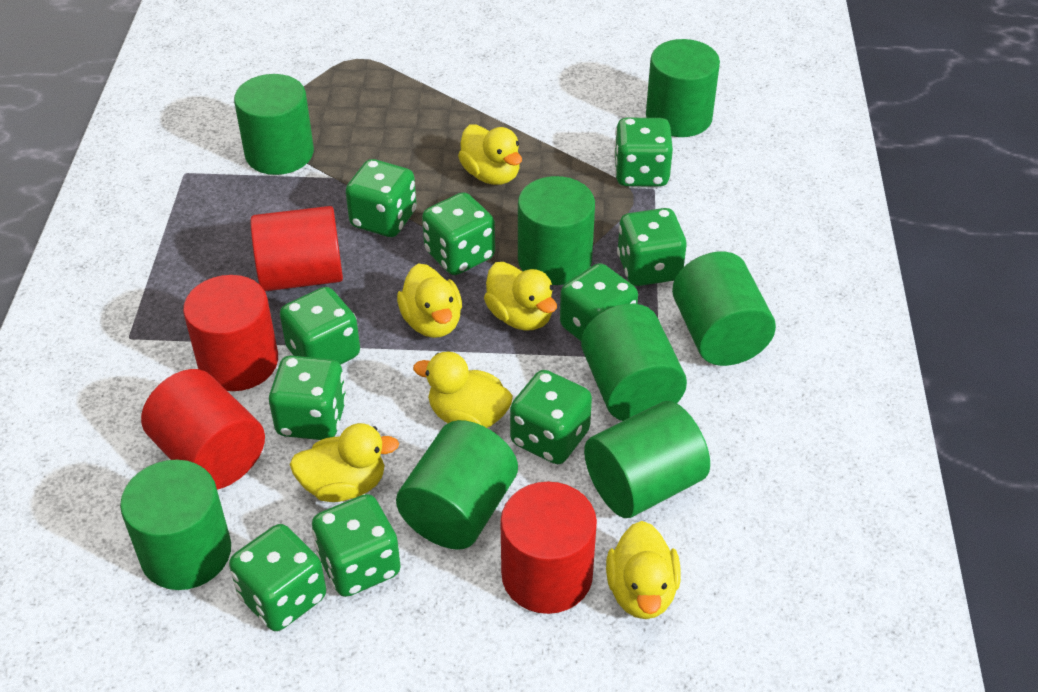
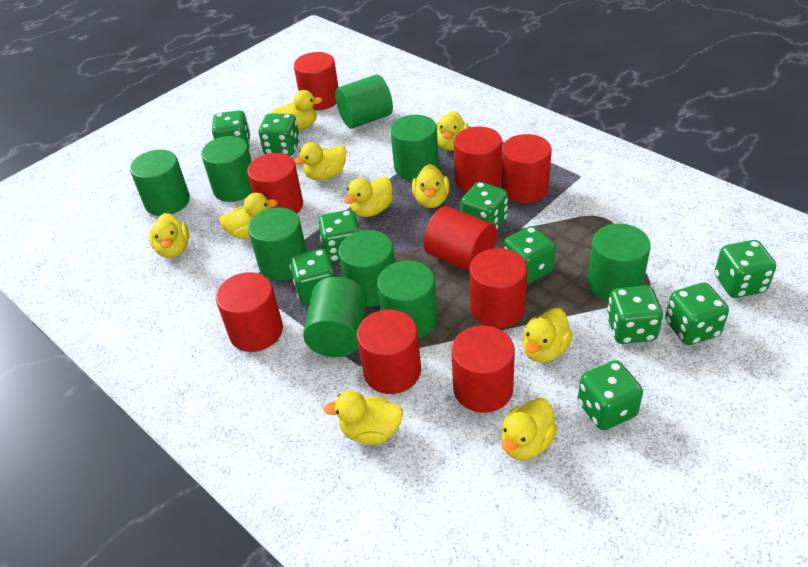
green cylinder: [120,460,231,590] [234,74,314,175] [396,420,518,550] [518,176,595,285] [581,304,687,421] [584,401,710,518] [646,39,720,137] [672,252,776,366] = 8 -> [130,150,190,216] [201,136,253,202] [248,207,307,281] [303,277,367,357] [335,75,393,129] [339,230,395,307] [377,260,437,339] [390,115,439,180] [587,224,651,301] = 9
red cylinder: [141,369,265,490] [183,275,278,391] [250,206,343,291] [500,482,597,614] = 4 -> [216,272,283,352] [247,153,303,214] [294,52,338,110] [357,310,421,394] [424,206,497,272] [451,325,515,413] [454,127,502,192] [470,248,527,328] [501,134,552,203] = 9
yellow duck: [290,423,399,502] [397,263,462,338] [413,351,513,428] [458,124,522,185] [484,262,557,331] [606,521,681,619] = 6 -> [149,213,189,258] [219,193,278,239] [272,90,322,130] [294,142,347,180] [324,391,403,445] [344,176,393,217] [412,164,450,208] [436,111,469,151] [501,398,558,460] [522,308,573,363] = 10

